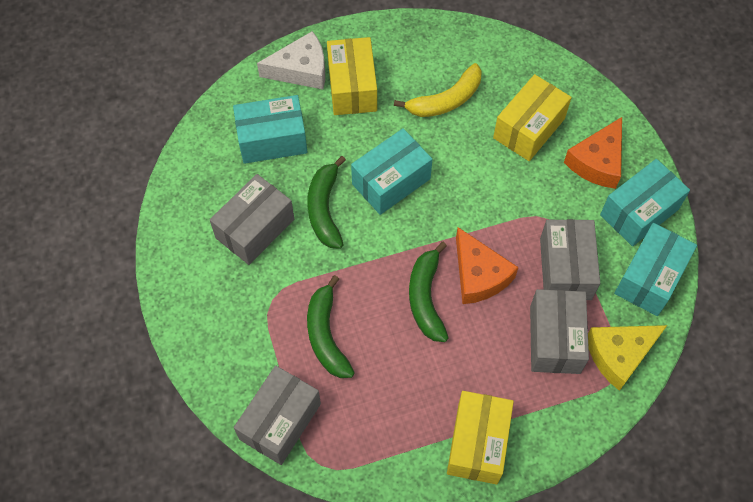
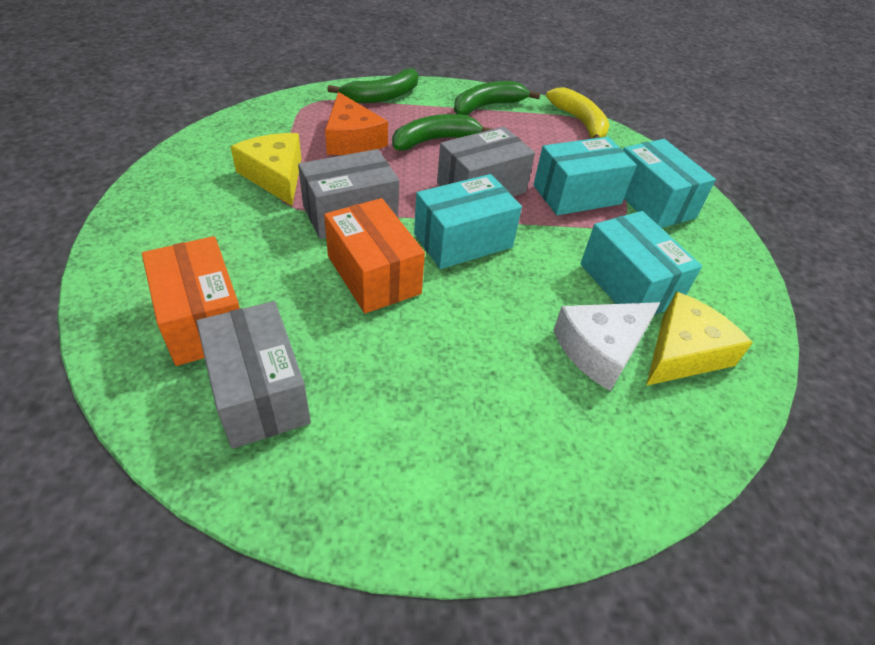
grey box: [210,174,294,265] [234,365,321,465] [530,289,589,374] [540,219,600,300] = 4 -> [196,301,311,449] [298,149,399,239] [437,127,535,196] = 3
orange box: none = 0 -> [142,236,240,366] [324,198,425,313] = 2
orange cheese: [456,227,518,304] [564,117,622,189] = 2 -> [325,92,388,155] = 1
yellow box: [327,37,377,115] [447,391,514,485] [493,74,572,161] = 3 -> none = 0
yellow cheese: [588,325,667,391] = 1 -> [230,133,302,206] [646,292,753,386] = 2

